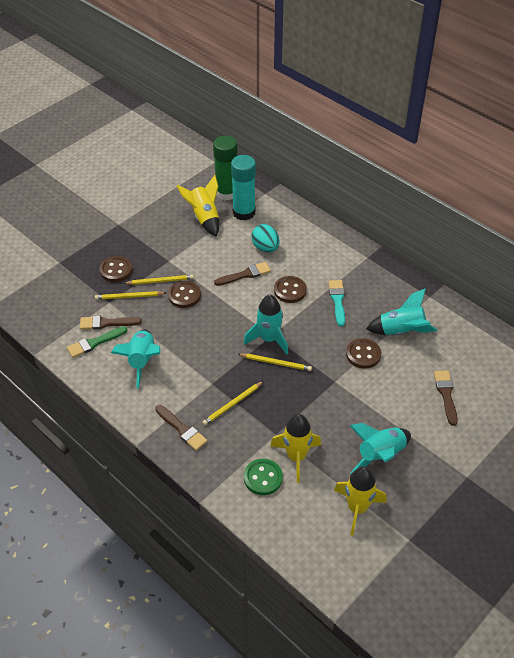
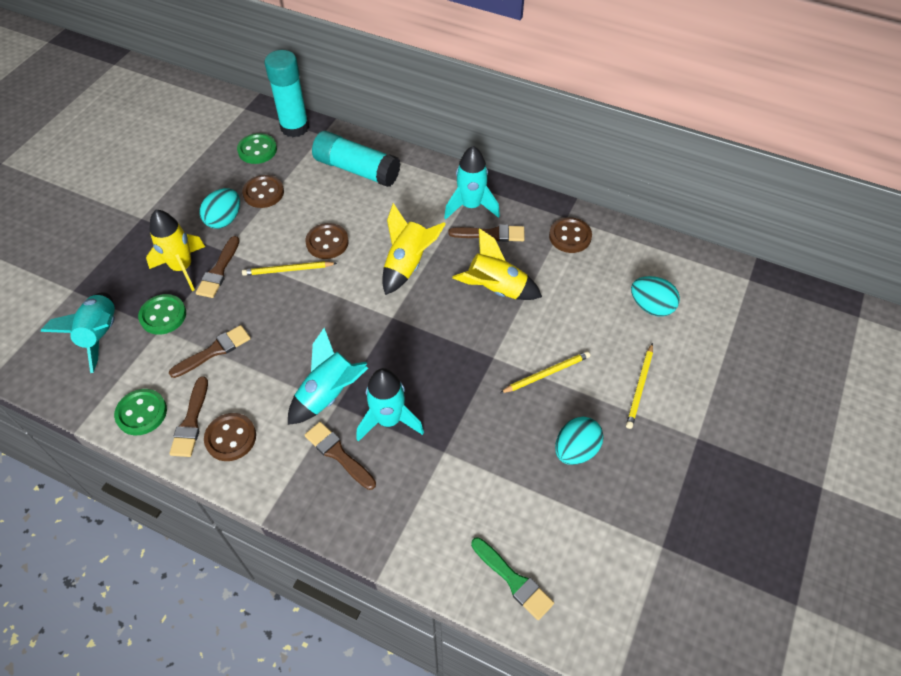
brown brush: [80,316,142,330] [155,405,207,451] [214,262,271,286] [434,370,458,426] = 4 -> [169,325,251,378] [169,376,208,457] [196,236,240,298] [305,422,376,490] [448,224,525,242] = 5
green button: [244,459,283,495] = 1 -> [114,389,167,435] [138,294,186,335] [237,133,277,164] = 3
green glue stick: [213,136,237,201] = 1 -> none = 0
turquoise brush: [328,280,345,327] = 1 -> none = 0
turquoise egg: [251,224,279,252] = 1 -> [199,188,240,229] [555,417,603,465] [631,276,680,317] = 3
turquoise glue stick: [231,155,256,221] = 1 -> [265,50,309,137] [312,131,400,187] = 2
yellow pencil: [95,291,166,300] [123,275,194,285] [202,381,264,426] [238,353,312,371] = 4 -> [242,261,337,276] [500,351,590,393] [626,343,653,429] = 3

